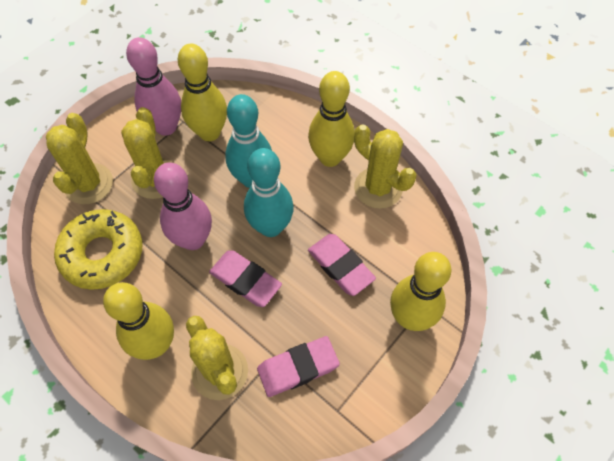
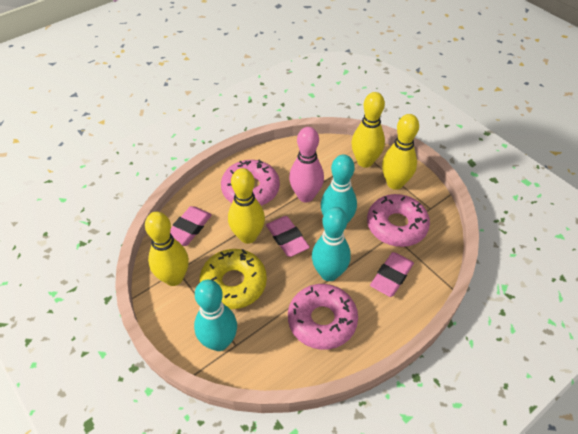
pink bowling pin: [126,37,181,136] [154,163,212,250] = 2 -> [289,127,324,202] = 1
pink donut: none = 0 -> [221,159,280,206] [288,284,358,350] [367,194,430,247] = 3
turquoise bowling pin: [225,94,272,188] [244,148,294,237] = 2 -> [194,279,237,351] [312,207,351,281] [321,155,357,222] = 3
yellow cactus: [46,113,113,204] [121,107,173,199] [186,316,248,400] [354,124,416,209] = 4 -> none = 0

